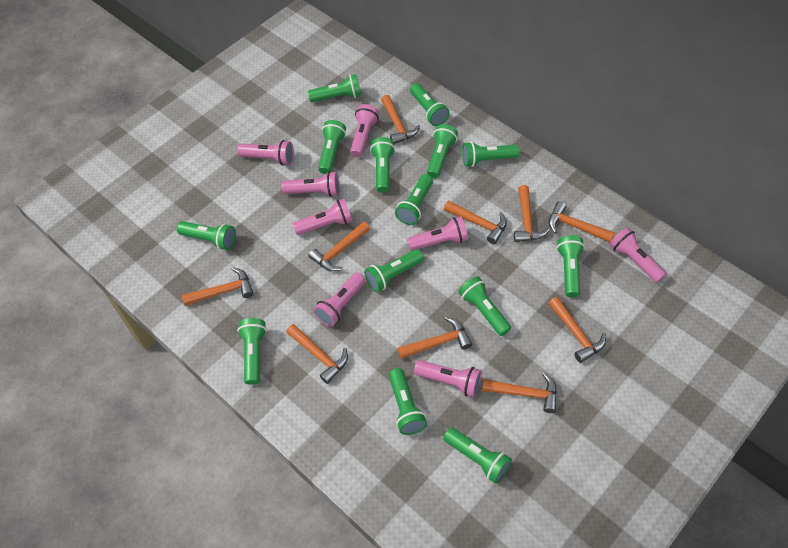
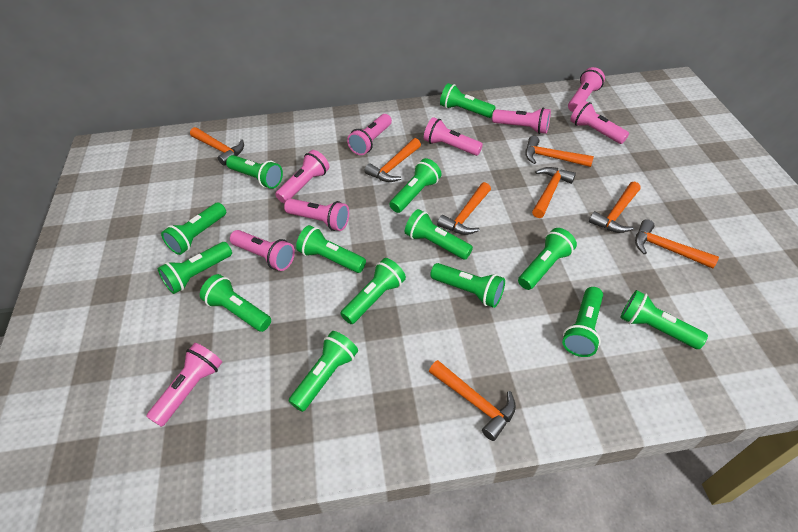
orange hammer: [182,267,254,306] [286,324,348,384] [308,221,370,271] [381,95,420,144] [398,317,472,359] [444,201,507,244] [482,372,557,413] [514,185,550,242] [548,297,606,363] [549,201,615,242] = 10 -> [190,127,244,166] [365,138,421,182] [429,360,516,441] [437,182,491,235] [525,136,594,167] [532,167,576,218] [589,182,641,233] [635,219,719,269] = 8
pink flashlight: [237,140,294,165] [282,171,340,197] [293,199,352,235] [313,272,366,327] [350,104,379,157] [407,216,468,251] [414,360,482,397] [609,227,666,283] = 8 -> [146,343,222,427] [230,230,295,271] [275,150,330,203] [284,198,349,231] [347,114,392,155] [424,117,483,156] [492,108,551,134] [568,67,605,112] [570,100,629,144] = 9

